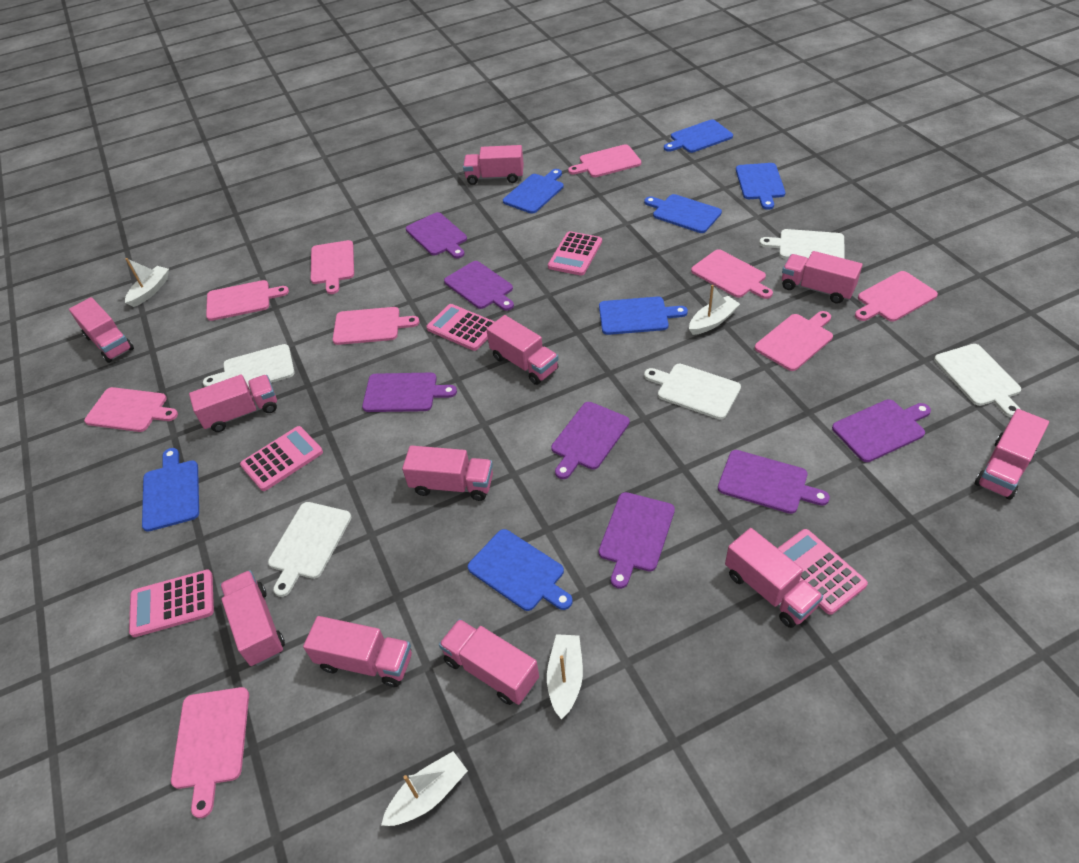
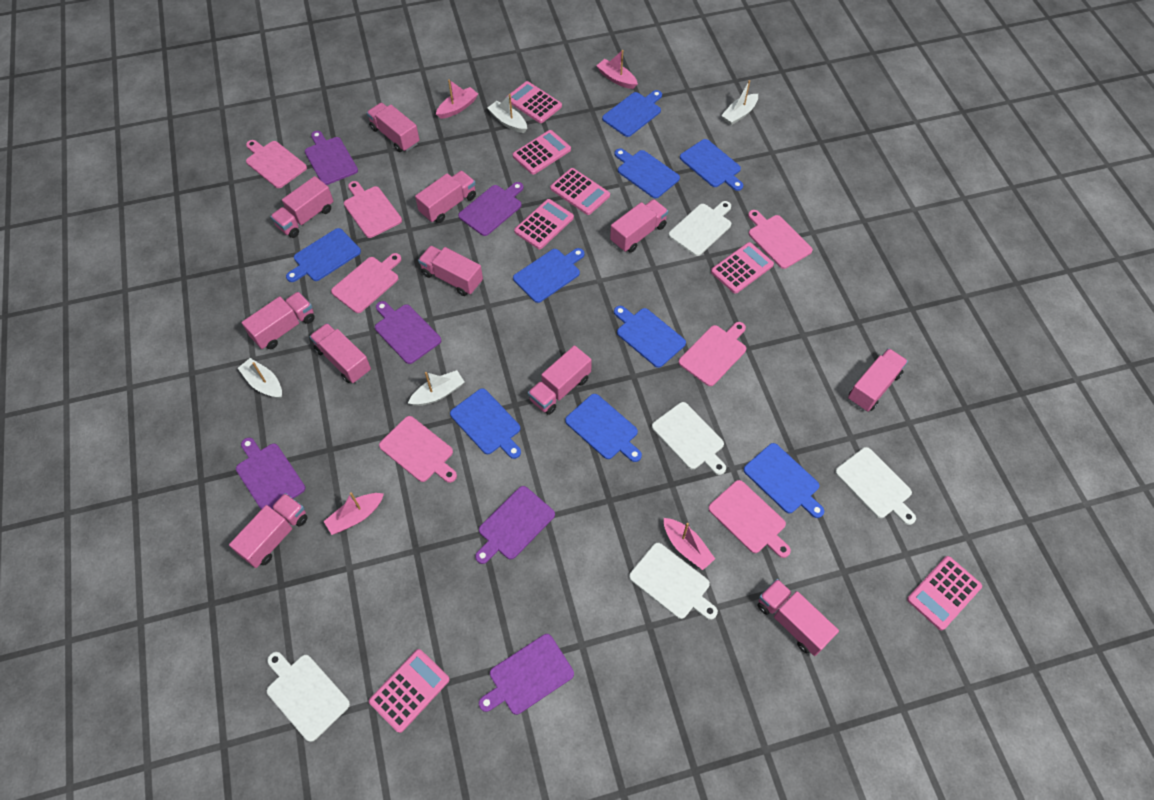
blue cutting board: [142,448,199,532] [468,529,573,611] [503,169,564,214] [599,297,688,335] [644,194,722,233] [664,120,733,153] [736,163,786,210] = 7 -> [286,228,361,282] [450,388,521,459] [513,248,585,303] [565,394,642,462] [602,90,662,137] [614,148,680,199] [614,306,686,368] [680,139,743,191] [744,443,824,518] = 9
pink boat: none = 0 -> [323,492,384,535] [436,79,478,119] [596,50,638,89] [664,518,715,570] = 4
pink calculator: [129,569,214,637] [240,426,323,491] [426,304,495,351] [548,231,602,276] [778,529,868,615] = 5 -> [369,649,450,733] [506,81,562,123] [513,130,571,175] [514,199,574,249] [550,168,610,215] [711,242,774,294] [907,556,982,630] = 7
pink cutting board: [84,387,178,432] [171,687,249,818] [206,280,289,321] [311,240,354,294] [333,307,419,345] [568,144,642,177] [691,249,773,299] [755,311,833,371] [855,271,938,322] = 9 -> [246,140,307,188] [331,253,401,313] [344,181,402,238] [379,416,457,483] [679,322,746,386] [708,480,791,558] [748,210,813,269] = 7
purple cutting board: [362,373,457,412] [406,212,467,258] [444,261,514,311] [551,402,630,479] [599,492,675,589] [718,450,830,514] [832,399,931,462] = 7 -> [236,438,305,511] [305,131,358,185] [375,301,441,364] [458,182,524,236] [475,486,555,564] [479,634,574,715] = 6

